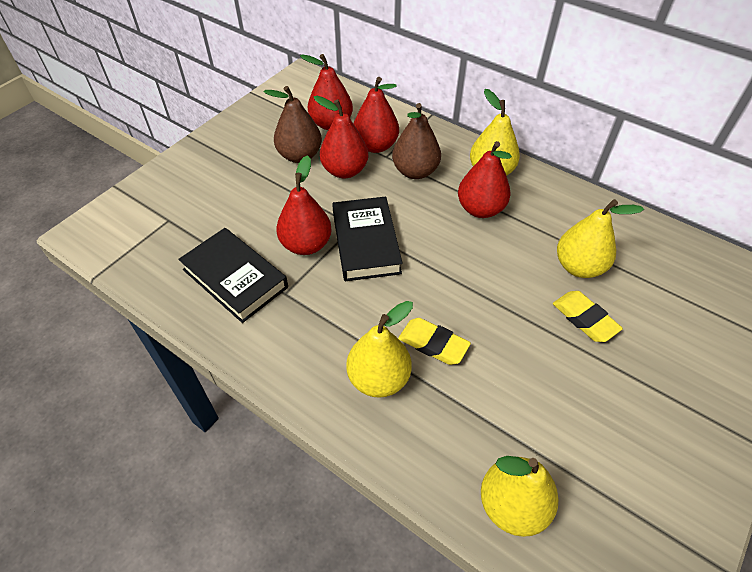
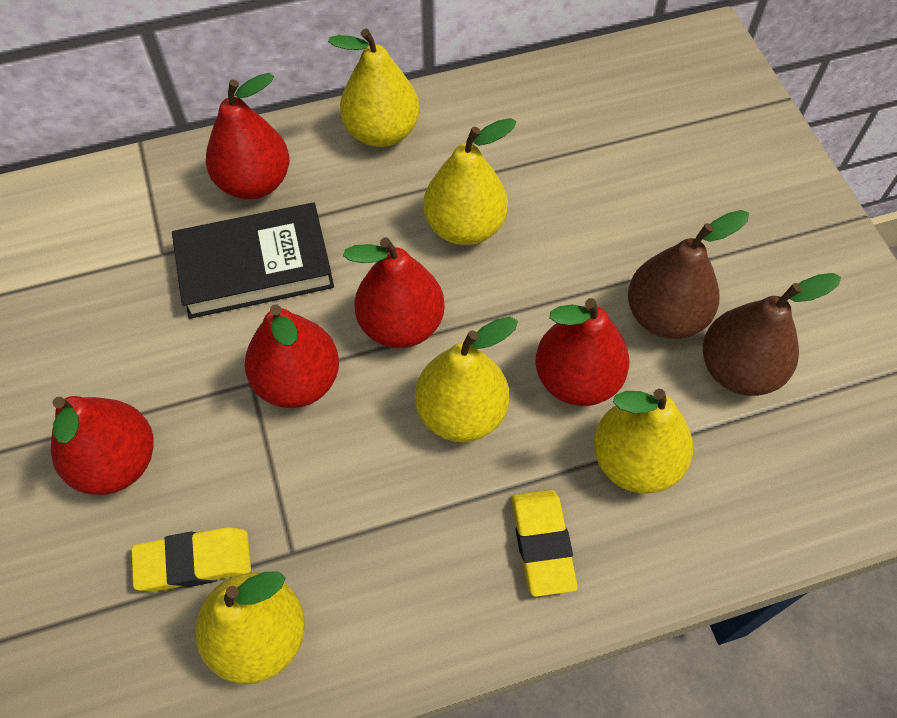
black book: [178,228,288,323] [332,196,403,281] = 2 -> [172,203,334,319] = 1
yellow pear: [347,301,413,398] [470,89,520,176] [481,456,558,537] [557,199,644,278] = 4 -> [195,571,305,684] [328,29,420,147] [415,317,518,442] [423,118,517,245] [594,389,693,493] = 5

